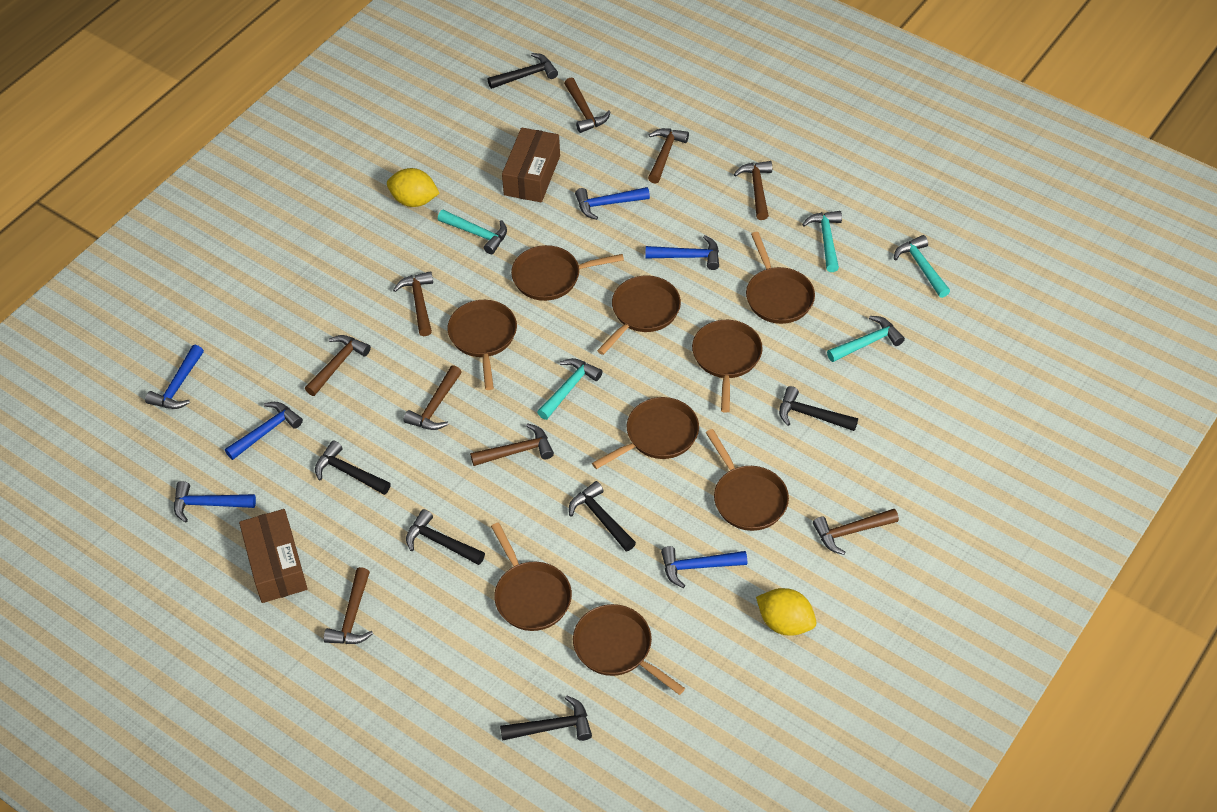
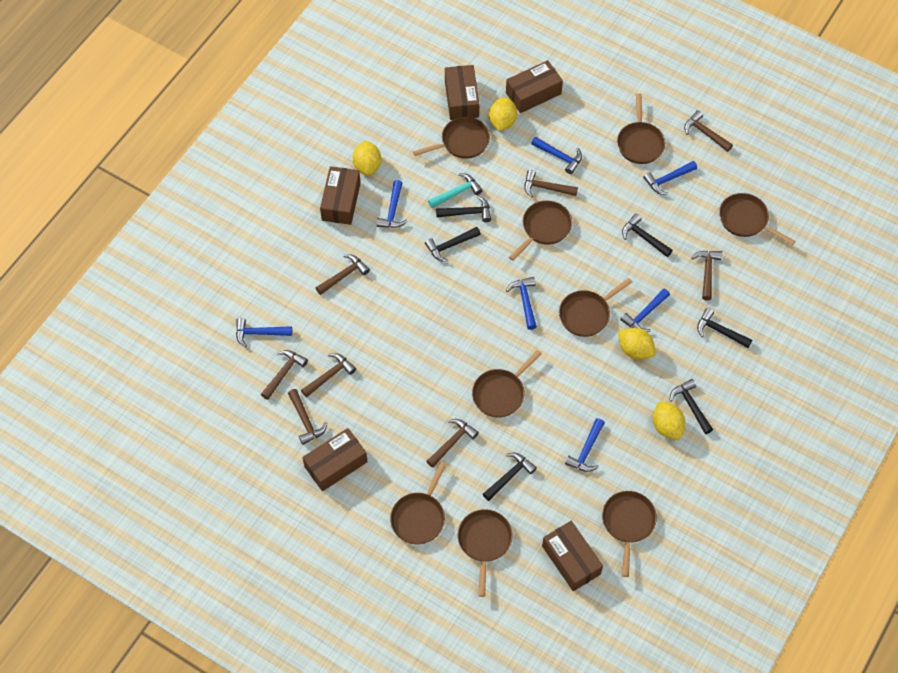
blue hammer: [145,345,204,409] [174,481,256,523] [225,402,303,460] [575,187,650,220] [645,235,719,270] [661,546,747,588] = 6 -> [236,318,292,347] [377,180,408,228] [506,277,537,330] [531,137,582,174] [565,418,605,472] [620,289,670,332] [643,161,697,195] = 7
brown box: [239,509,307,603] [502,127,560,202] = 2 -> [302,428,367,491] [320,166,361,225] [445,65,479,120] [506,60,563,113] [542,521,603,591] = 5
brown hammer: [305,335,371,396] [324,567,373,644] [393,271,433,336] [404,365,462,430] [470,423,554,466] [564,78,611,133] [648,128,689,184] [734,161,772,220] [813,509,899,555] = 9 -> [261,350,308,400] [288,389,327,445] [301,353,356,398] [316,254,370,295] [427,419,479,468] [525,170,578,198] [684,110,733,152] [691,251,722,301] = 8
turquoise hammer: [438,210,507,254] [537,358,602,420] [802,211,842,272] [827,316,905,362] [894,235,950,298] = 5 -> [428,173,483,208] = 1
yellow lemon: [387,168,439,207] [756,588,816,636] = 2 -> [353,141,381,176] [489,97,517,131] [618,328,656,359] [653,402,685,441] = 4

